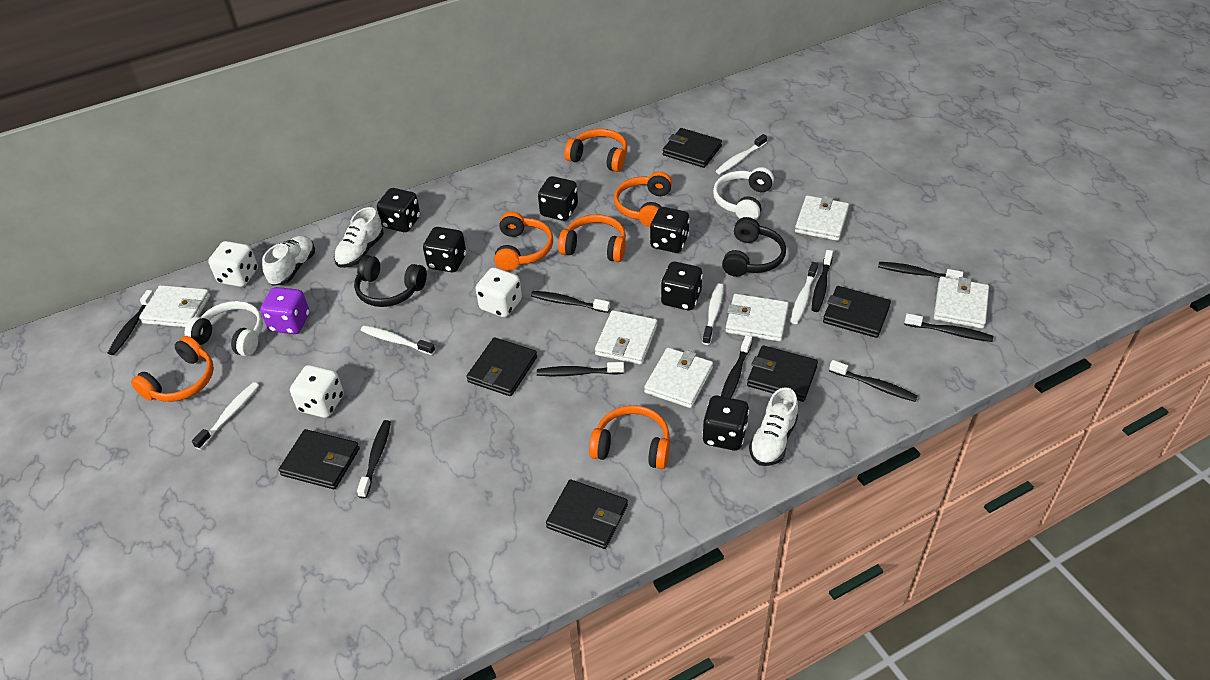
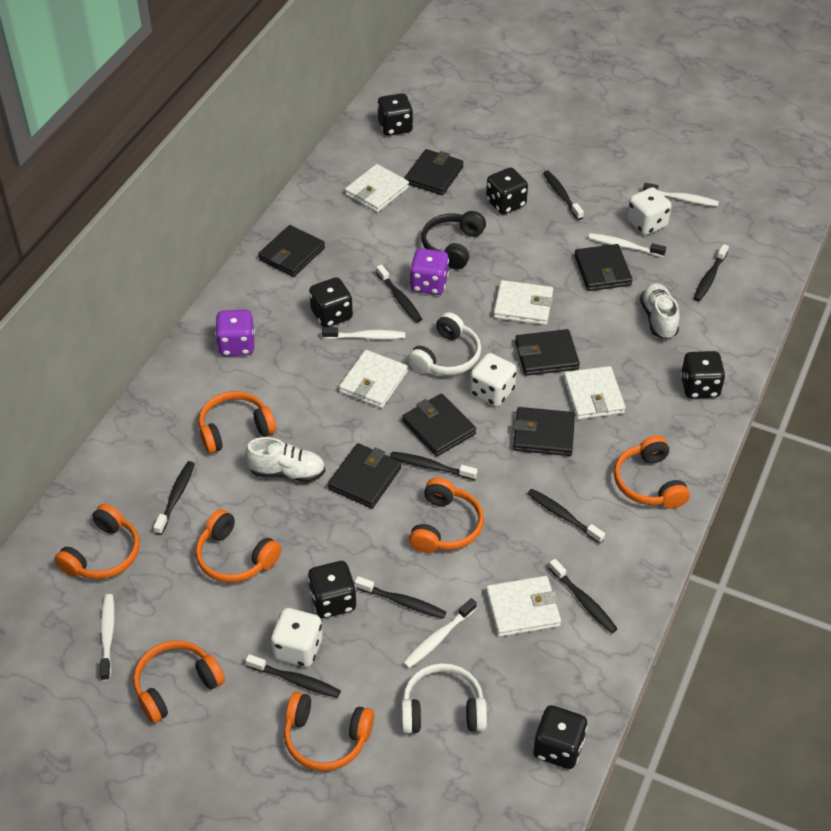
black headphones: [354,255,427,307] [722,217,786,277] = 2 -> [421,211,486,270] = 1
black wallet: [279,429,360,489] [466,337,537,396] [546,480,628,549] [663,128,722,168] [747,345,818,402] [823,286,891,338] = 6 -> [258,225,325,277] [328,443,401,508] [402,394,476,456] [405,149,464,195] [513,407,575,456] [515,329,580,376] [574,244,633,291] = 7
orange headphones: [131,336,214,402] [494,212,553,271] [558,214,626,262] [564,129,627,172] [589,405,670,469] [614,171,672,227] = 6 -> [54,504,140,579] [133,641,225,723] [196,509,281,583] [199,391,276,454] [284,692,374,771] [409,478,484,553] [614,436,690,509] = 7
purple dice: [260,287,309,334] = 1 -> [215,309,255,356] [410,248,449,295] = 2
white shoe: [262,235,315,286] [334,207,384,268] [749,387,798,466] = 3 -> [245,437,325,482] [640,283,680,339] = 2
white wallet: [139,285,211,327] [595,310,657,365] [644,347,713,408] [725,294,789,341] [795,195,849,241] [934,276,989,329] = 6 -> [339,350,408,408] [345,164,409,212] [486,576,561,637] [493,280,553,325] [563,366,625,420] = 5

